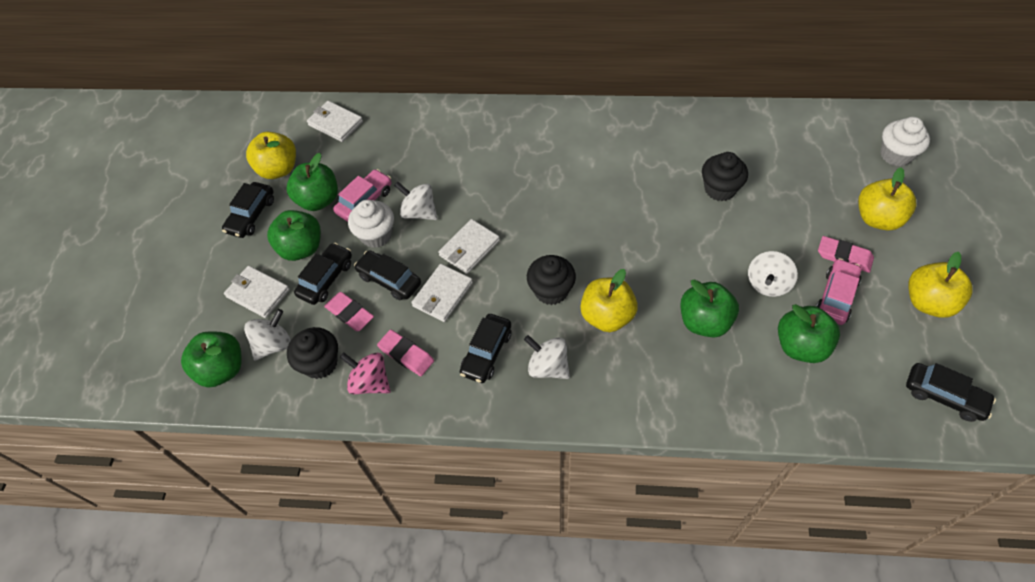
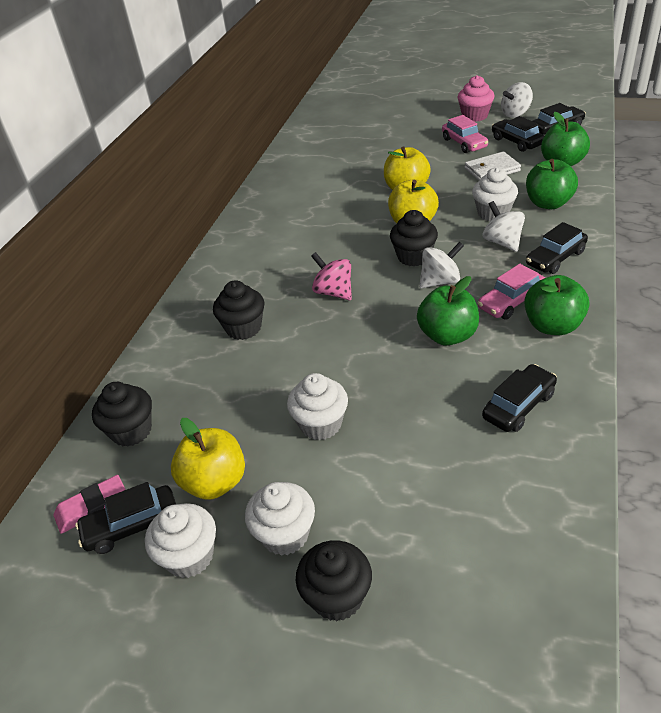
black cupcake: [287,327,338,379] [527,255,576,305] [702,152,748,201] = 3 -> [92,382,152,447] [213,280,264,340] [296,540,372,621] [390,210,438,267] = 4
green apple: [181,331,242,387] [267,210,321,261] [287,153,338,211] [681,279,739,338] [778,304,840,363] = 5 -> [417,276,479,346] [524,275,589,335] [526,159,578,209] [541,112,590,166] = 4
pink cupcake: none = 0 -> [458,75,495,122] = 1
pink eraser: [324,292,374,331] [377,330,434,376] [818,236,874,273] = 3 -> [54,475,126,534] = 1
white cupcake: [348,200,394,248] [881,117,930,166] = 2 -> [145,503,216,578] [245,482,315,556] [287,373,348,440] [472,167,518,221] = 4
white spinning top: [244,309,291,361] [394,181,437,220] [524,335,570,379] [748,251,798,297] = 4 -> [419,242,464,288] [483,201,525,252] [501,82,533,118] = 3
white wallet: [224,266,290,318] [307,101,363,142] [411,264,473,322] [438,219,500,274] = 4 -> [465,151,521,181] = 1
yellow apple: [246,132,296,179] [580,269,638,332] [858,167,916,231] [908,252,973,318] = 4 -> [171,418,245,500] [384,146,431,190] [388,179,439,223] = 3

